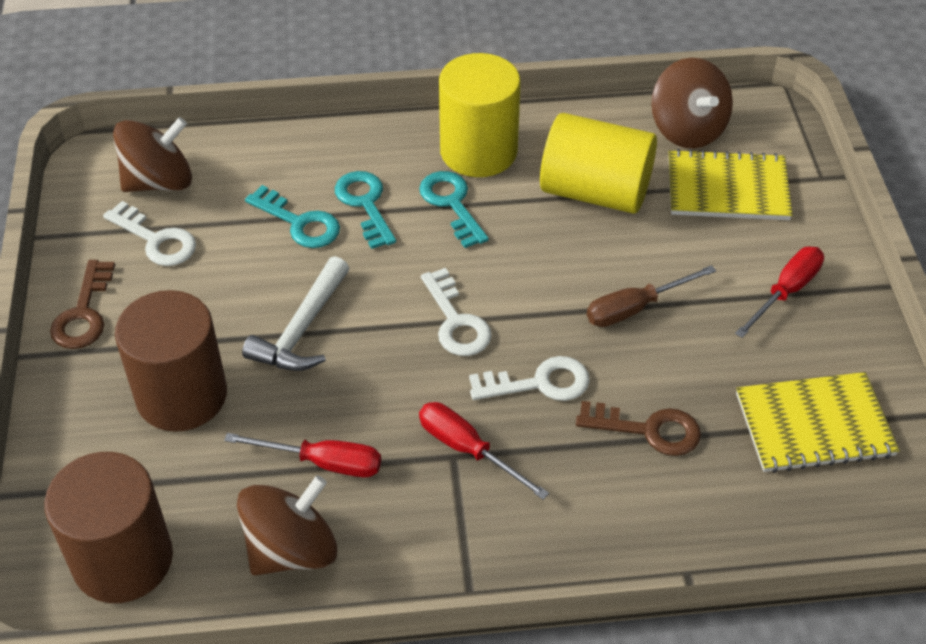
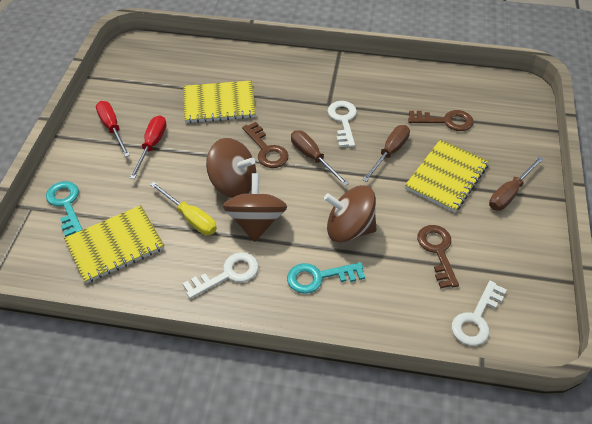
brown cylinder: [44,452,173,603] [115,290,227,432] = 2 -> none = 0
brown key: [50,260,115,349] [576,401,701,456] = 2 -> [242,122,289,168] [408,110,473,131] [417,225,459,288] = 3
brown screwdriver: [587,265,716,327] = 1 -> [291,130,349,186] [362,125,410,182] [489,156,543,210] = 3
red screwdriver: [224,433,381,477] [419,402,549,500] [735,247,824,338] = 3 -> [96,101,130,157] [130,115,167,179] = 2
turquoise key: [245,185,340,248] [335,171,396,249] [419,171,489,248] = 3 -> [46,181,83,237] [287,262,365,294] = 2
white hammer: [242,256,349,371] = 1 -> none = 0
yellow cylinder: [439,53,521,177] [540,113,657,214] = 2 -> none = 0
yellow notebook: [669,149,793,220] [736,372,900,473] = 2 -> [64,205,164,284] [184,80,256,123] [405,139,489,213] = 3
yellow screwdriver: none = 0 -> [150,182,217,235] = 1

